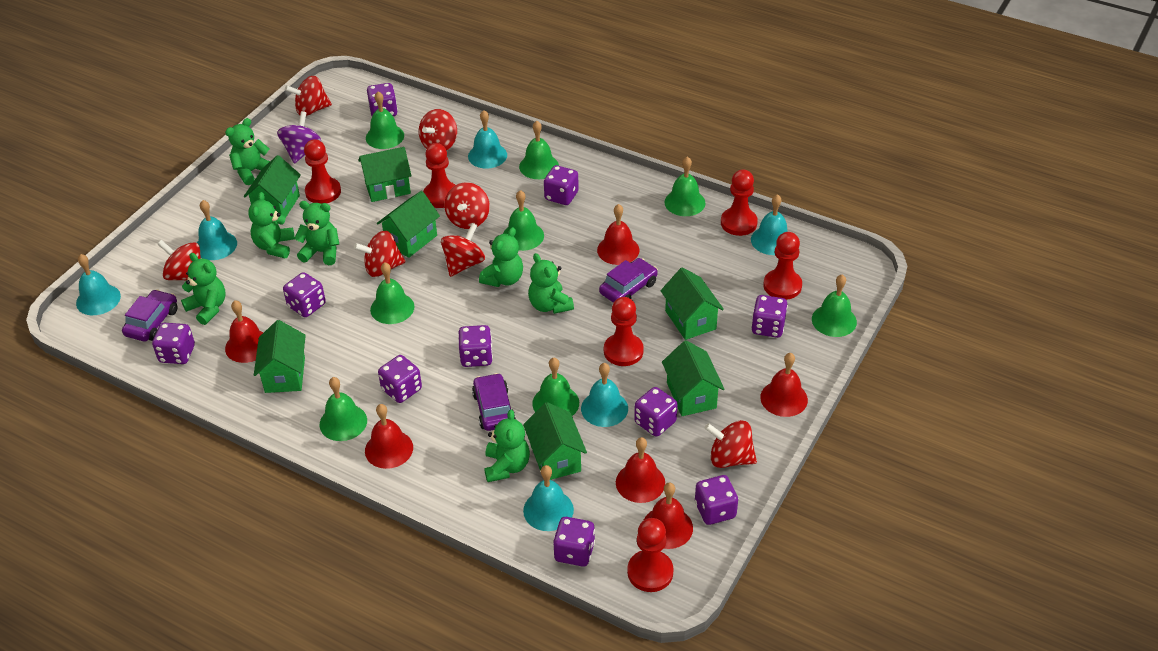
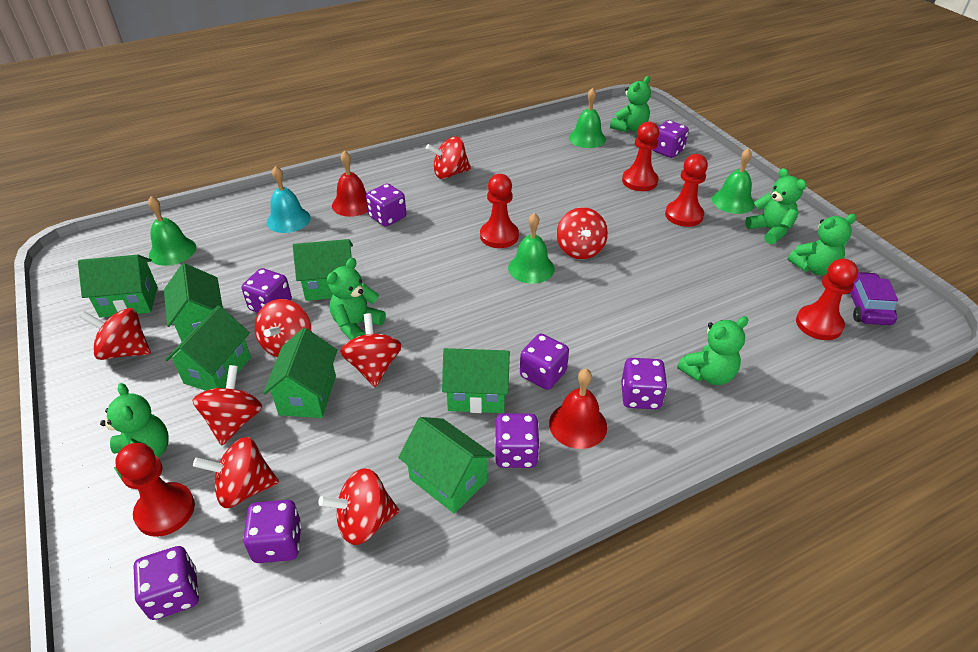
green bell: [320,377,367,441] [366,91,404,149] [370,262,414,324] [503,190,544,251] [519,121,559,179] [532,358,579,416] [664,157,706,216] [812,275,857,337] = 8 -> [148,196,196,266] [508,213,555,284] [569,88,606,148] [712,148,755,214] = 4
green teddy bear: [181,253,226,325] [225,118,270,185] [248,192,295,258] [294,201,339,265] [479,227,523,287] [484,409,530,482] [528,253,574,314] = 7 -> [100,383,169,483] [327,258,386,340] [610,76,651,132] [677,316,749,385] [745,168,806,244] [788,214,857,276] = 6
purple car: [122,289,177,341] [472,373,516,431] [599,258,658,303] = 3 -> [848,272,898,325] = 1
purple dice: [152,323,195,364] [283,272,326,317] [367,83,398,116] [378,355,422,403] [459,325,493,367] [544,165,579,205] [553,517,595,567] [634,387,677,437] [695,475,738,525] [751,295,788,338] = 10 -> [134,546,199,620] [242,268,292,313] [243,500,302,563] [366,184,406,227] [495,413,540,468] [520,333,569,390] [621,358,667,409] [652,120,689,158] = 8
purple spinning top: [277,111,321,164] = 1 -> none = 0
red bell: [225,300,264,363] [365,404,413,469] [597,204,640,265] [616,437,665,503] [644,482,693,549] [760,353,808,417] = 6 -> [332,151,368,217] [549,369,607,449] = 2
red pawn: [304,139,341,204] [423,143,455,208] [604,297,644,366] [627,518,674,592] [721,170,758,236] [763,232,802,300] = 6 -> [115,443,195,537] [480,174,519,248] [622,122,659,191] [665,154,708,227] [796,259,858,340] = 5
red spinning top: [158,240,201,281] [285,76,332,116] [354,231,405,277] [419,109,457,151] [441,223,485,277] [444,182,490,229] [705,420,757,468] = 7 -> [80,308,151,360] [193,365,262,445] [193,437,279,508] [255,299,311,357] [318,468,399,545] [340,313,402,387] [426,137,471,179] [557,207,608,259] = 8
turquoise bell: [76,254,121,315] [197,200,237,260] [468,110,507,169] [523,465,574,531] [581,363,628,427] [751,194,788,255] = 6 -> [267,166,310,233] = 1

